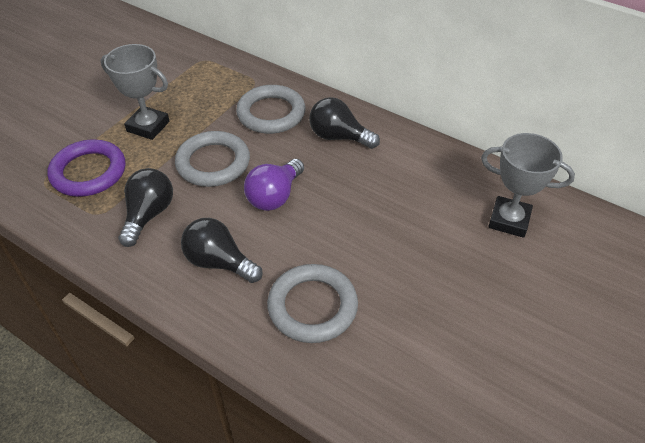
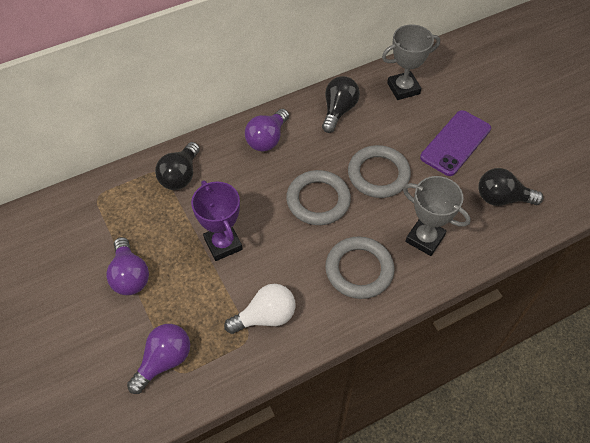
purple light bulb: [244,159,304,211] = 1 -> [106,237,149,295] [127,324,190,394] [245,109,289,152] = 3
purple phone: none = 0 -> [420,110,491,176] = 1
purple ring: [47,139,125,197] = 1 -> none = 0
purple trophy: none = 0 -> [191,181,243,261] = 1
white light bulb: none = 0 -> [224,284,296,334] = 1

